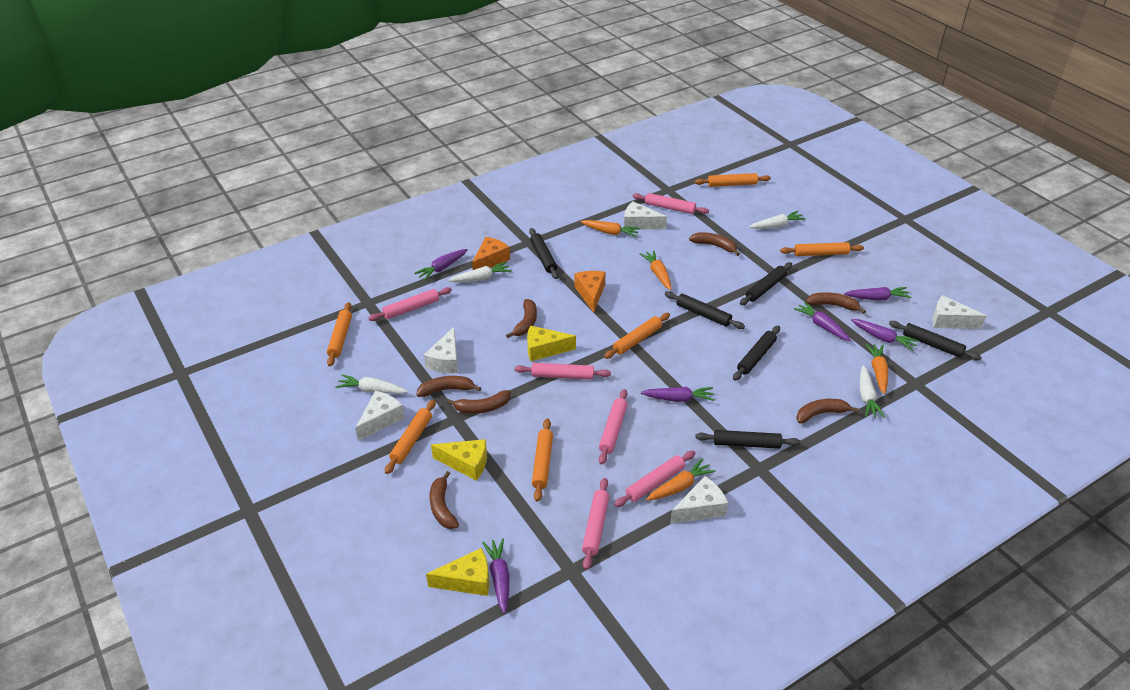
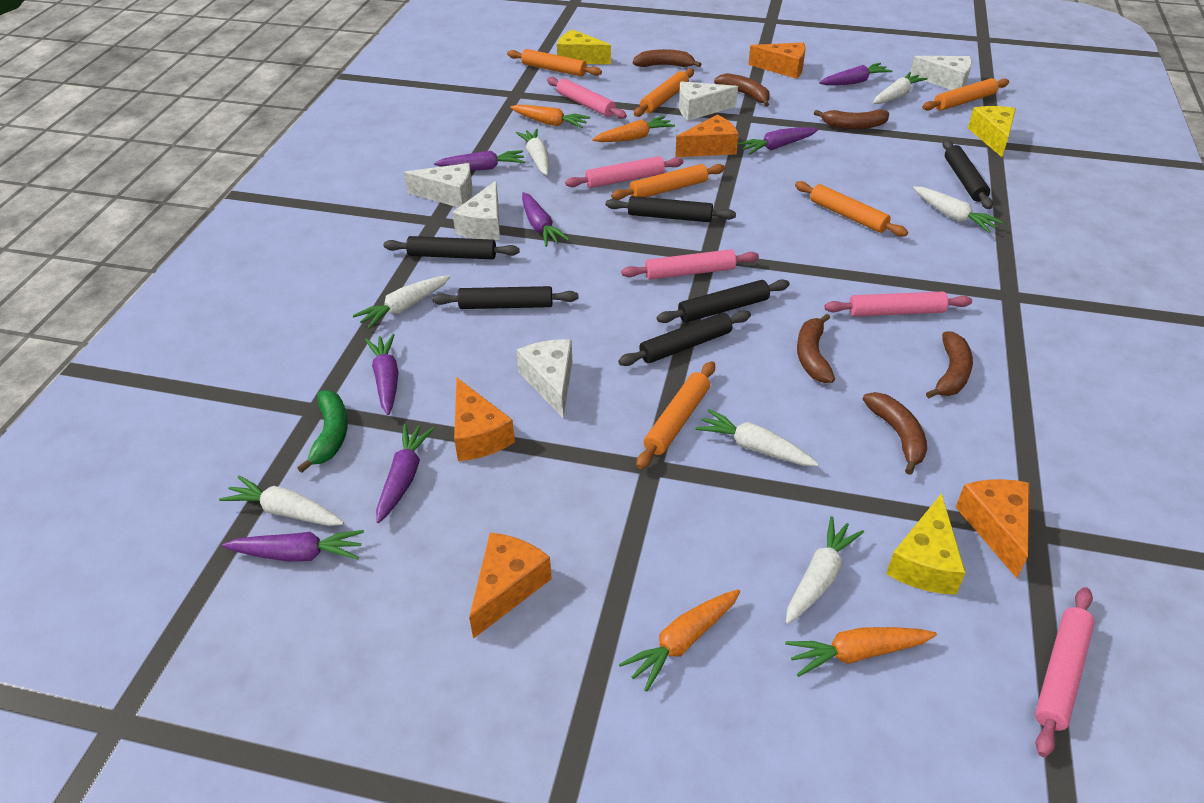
brown banana: [416,376,481,397] [430,471,459,529] [447,390,511,414] [506,299,537,338] [689,232,740,256] [796,399,858,424] [806,292,866,314] = 7 -> [633,49,702,67] [714,73,770,107] [797,314,835,383] [814,110,889,129] [863,392,927,475] [926,331,973,398] = 6
green banana: none = 0 -> [297,390,348,473] = 1
orange cheese: [472,237,510,270] [574,271,606,313] = 2 -> [454,378,515,461] [469,533,552,639] [675,114,739,157] [748,43,806,79] [956,479,1029,578] = 5
pink rolling pin: [369,287,452,321] [514,363,611,380] [582,478,609,570] [599,389,628,465] [614,451,695,507] [632,193,709,214] = 6 -> [547,77,627,119] [565,156,683,188] [621,249,759,280] [824,292,972,317] [1035,587,1095,757] = 5
purple carrot: [414,249,468,281] [482,538,509,614] [641,387,715,402] [794,302,851,341] [844,287,912,301] [851,319,919,351] = 6 -> [222,530,364,562] [365,334,399,415] [376,424,435,523] [434,150,525,170] [522,192,570,247] [738,127,818,155] [819,63,892,85] = 7
white carrot: [336,374,408,394] [448,262,512,282] [749,211,806,229] [860,365,885,418] = 4 -> [219,476,344,526] [353,275,450,329] [516,129,549,175] [695,409,819,466] [786,516,864,624] [873,72,928,104] [913,186,1003,233] = 7

